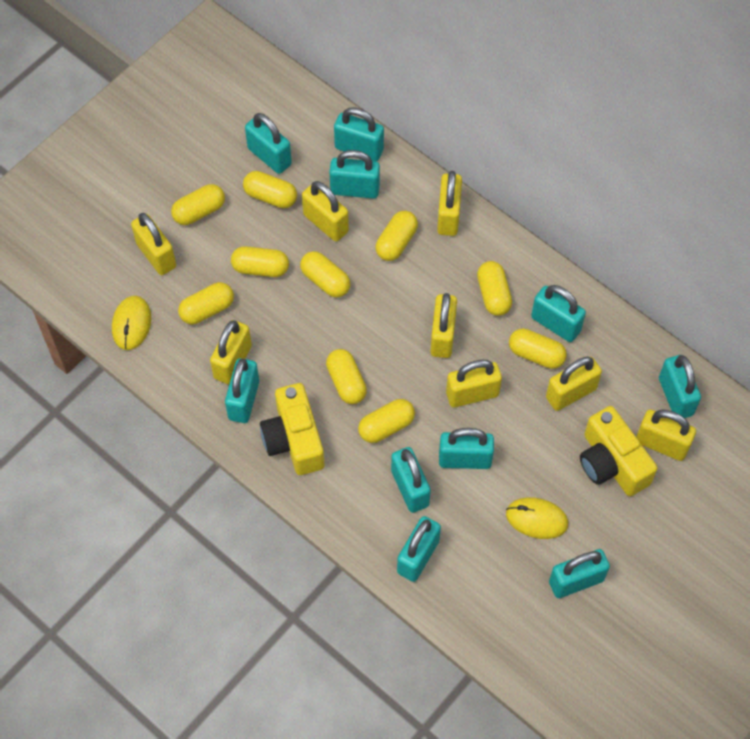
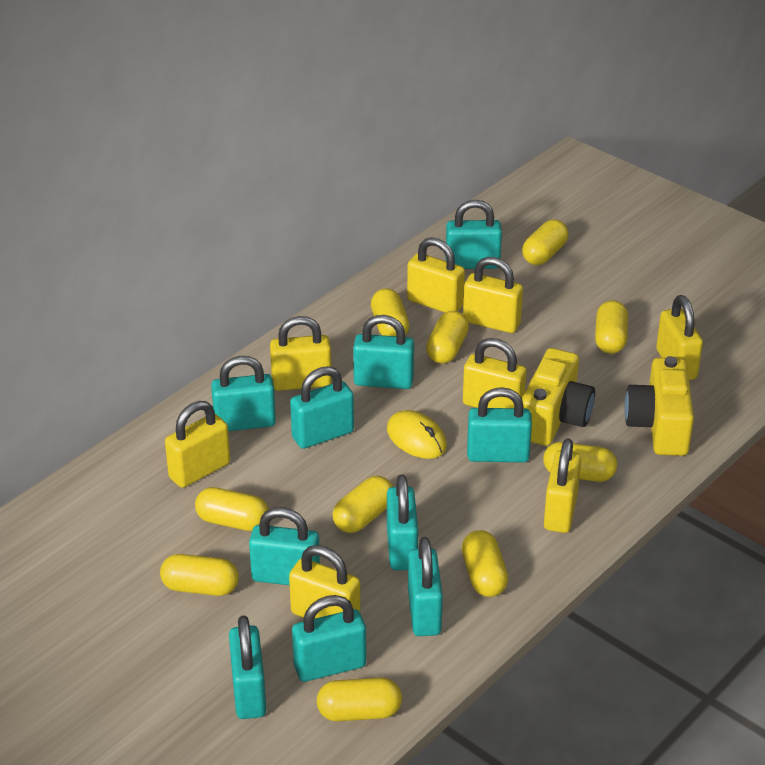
yellow mouse: [112,296,151,350] [506,497,568,539] = 2 -> [387,410,447,459] = 1

